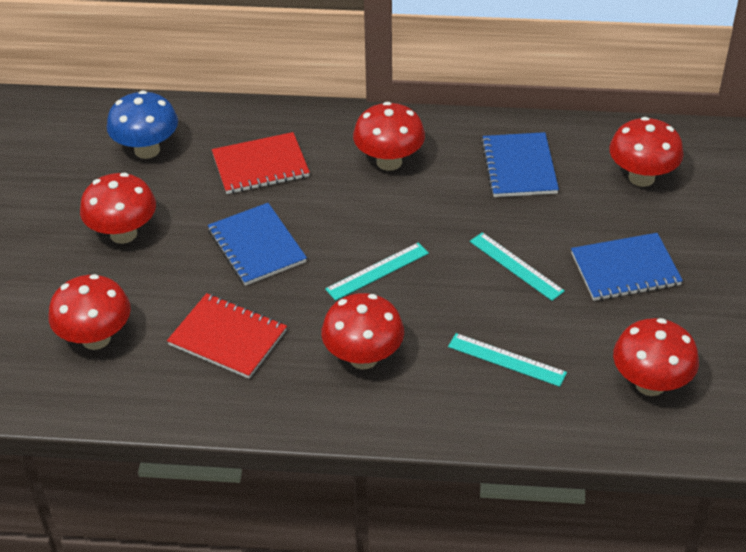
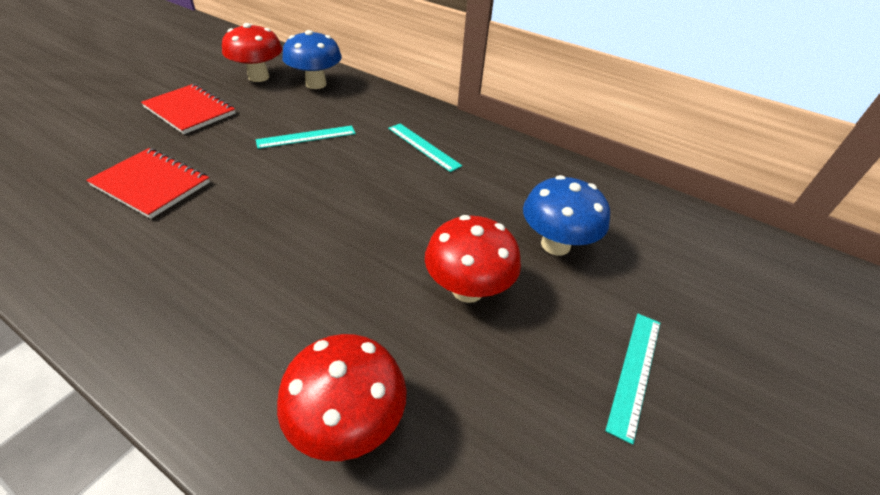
blue mushroom: [107,91,178,159] = 1 -> [282,30,342,89] [523,175,610,256] = 2
blue notebook: [208,203,307,286] [481,132,559,197] [571,233,683,301] = 3 -> none = 0
red mushroom: [48,274,131,350] [80,173,156,244] [321,293,404,370] [353,102,425,171] [609,117,684,187] [613,318,699,396] = 6 -> [222,23,282,82] [277,334,407,461] [425,215,521,303] = 3

